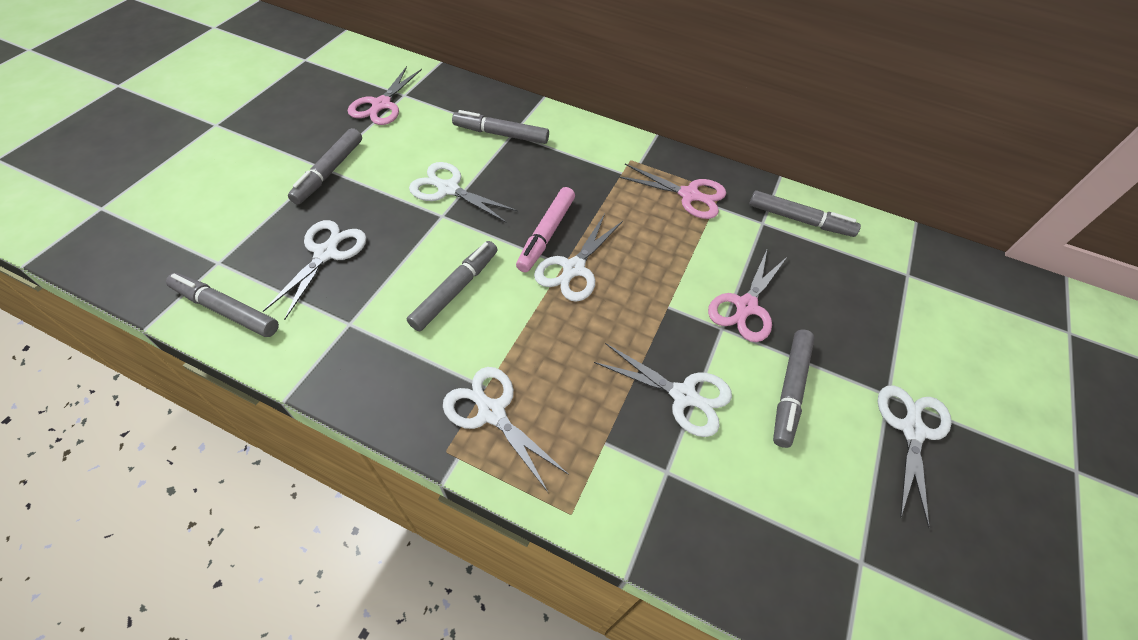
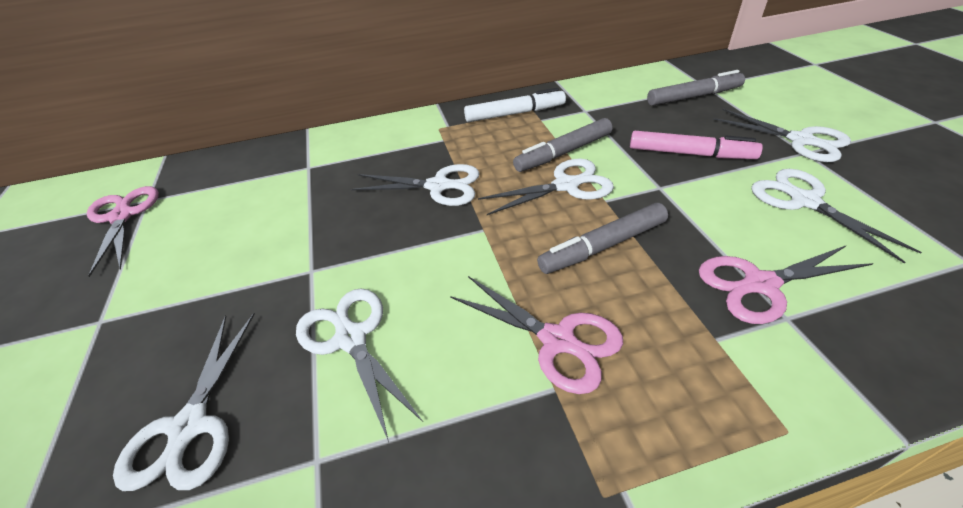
grey marker: [166,273,279,337] [288,128,362,204] [407,241,498,331] [452,110,549,144] [749,190,861,237] [773,330,815,448] = 6 -> [513,118,613,172] [537,203,668,274] [647,70,745,106] = 3
white marker: none = 0 -> [464,88,566,122] = 1

